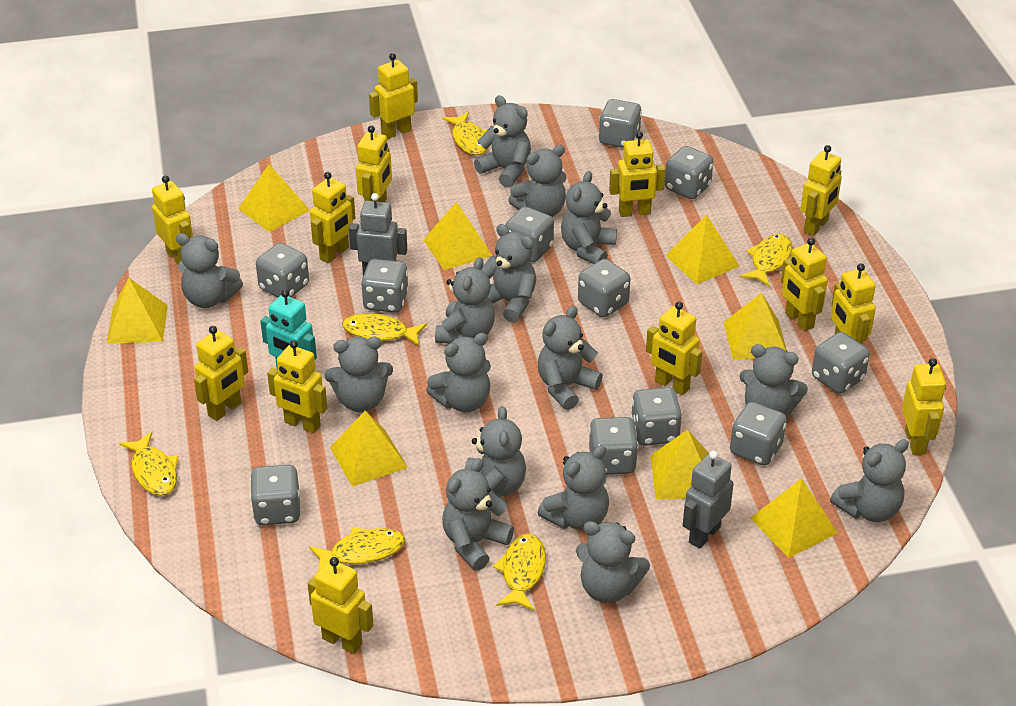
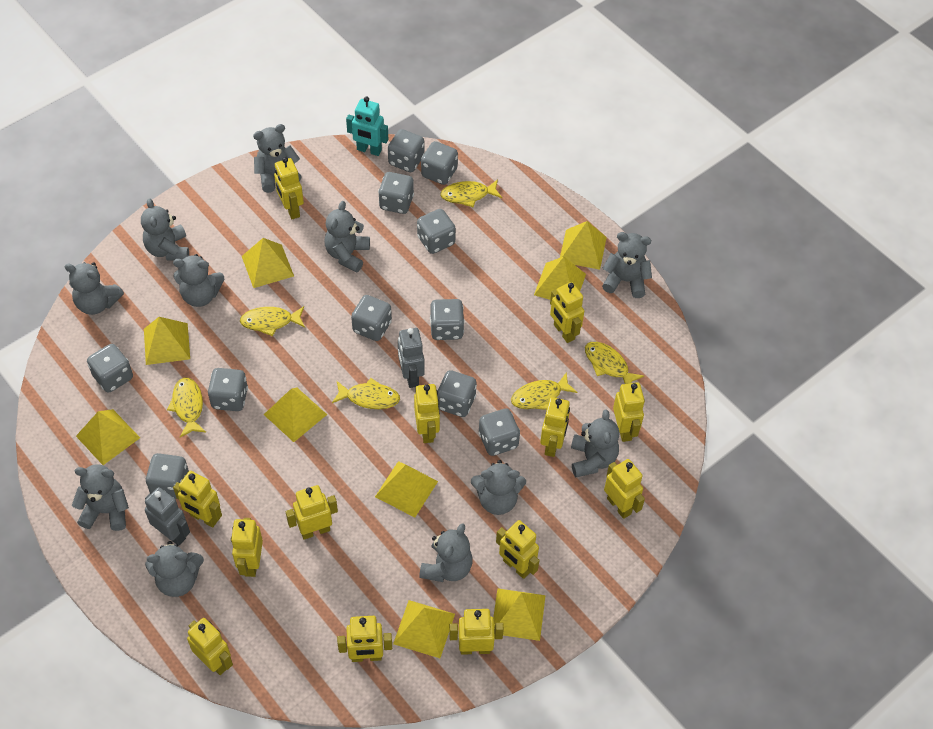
grey teddy bear: [176,233,243,308] [324,337,393,412] [426,333,491,413] [435,257,495,343] [442,458,514,571] [465,406,526,497] [474,95,531,187] [481,224,536,323] [508,145,567,217] [538,306,603,410] [538,445,609,531] [561,171,617,264] [576,521,650,603] [739,344,808,417] [830,439,909,522] = 15 -> [64,262,124,315] [72,464,129,531] [141,198,189,261] [145,541,204,597] [173,254,224,307] [253,124,302,193] [324,201,370,273] [419,523,473,582] [471,460,526,515] [571,409,620,477] [602,232,652,298] = 11
yellow pyramid: [107,278,168,344] [238,164,310,232] [330,411,408,487] [423,202,492,270] [650,429,709,500] [665,215,739,284] [724,293,787,360] [750,478,838,558] = 8 -> [76,409,140,465] [144,317,190,365] [242,238,294,288] [264,388,327,442] [375,461,438,517] [393,600,455,658] [493,589,546,641] [534,257,586,300] [560,221,607,270] = 9

